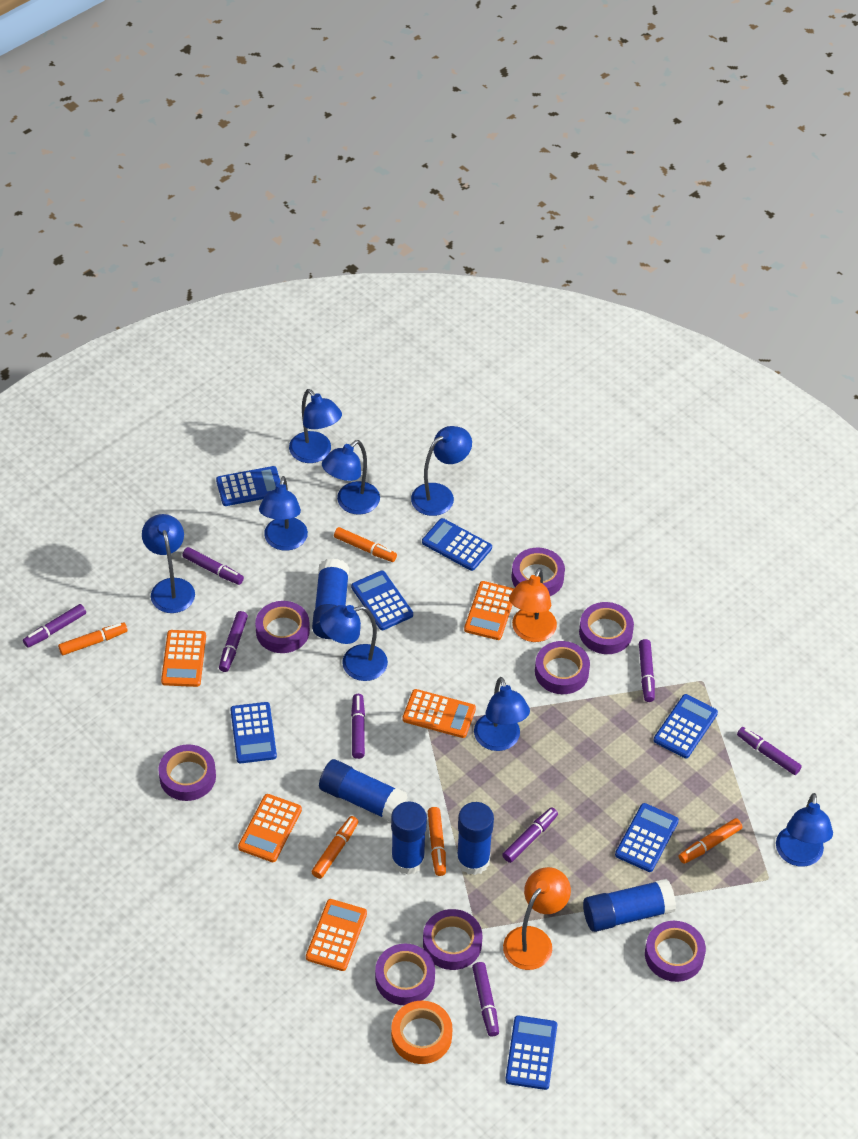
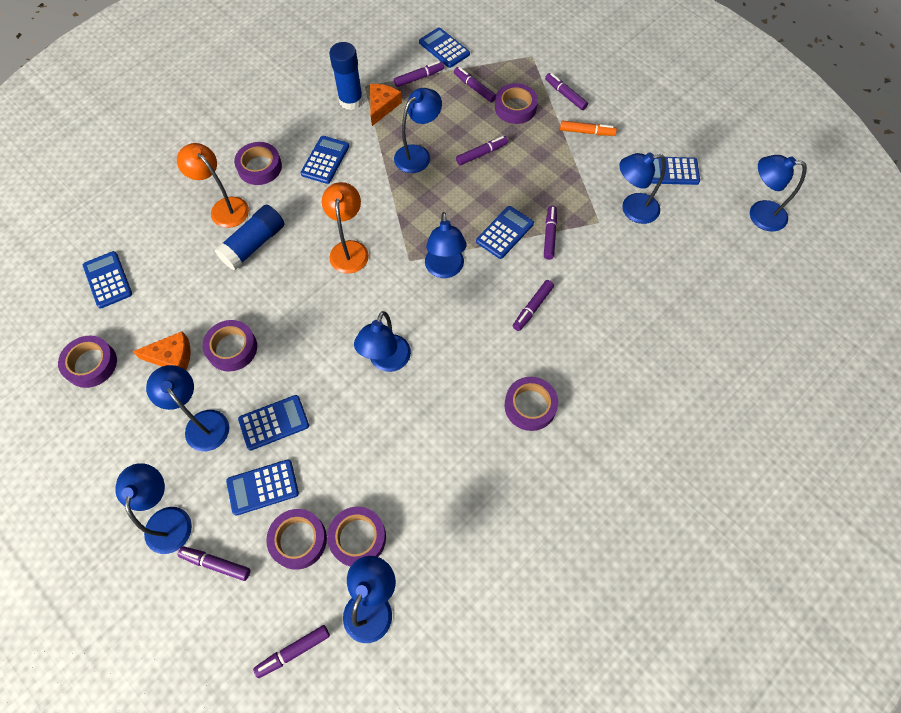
blue glue stick: [312,558,349,639] [319,759,408,822] [391,801,427,875] [457,802,494,875] [583,879,676,932] = 5 -> [214,205,285,270] [329,42,363,110] = 2
orange calculator: [161,630,206,687] [238,794,302,862] [306,899,367,971] [402,689,476,738] [464,581,514,640] = 5 -> none = 0
orange cheese: none = 0 -> [132,331,191,370] [370,84,402,126] = 2
orange marker: [58,622,128,655] [312,816,359,879] [334,527,397,562] [428,807,446,876] [679,818,742,864] = 5 -> [560,120,617,136] = 1
orange tape: [391,1001,453,1064] = 1 -> none = 0
purple tape: [158,744,216,801] [255,601,310,653] [375,944,435,1005] [423,909,482,970] [511,548,565,596] [535,641,590,694] [579,602,634,654] [645,921,706,982] = 8 -> [58,336,117,388] [202,320,257,372] [234,142,282,185] [266,509,327,570] [327,507,386,567] [495,83,538,124] [505,377,558,431] = 7

